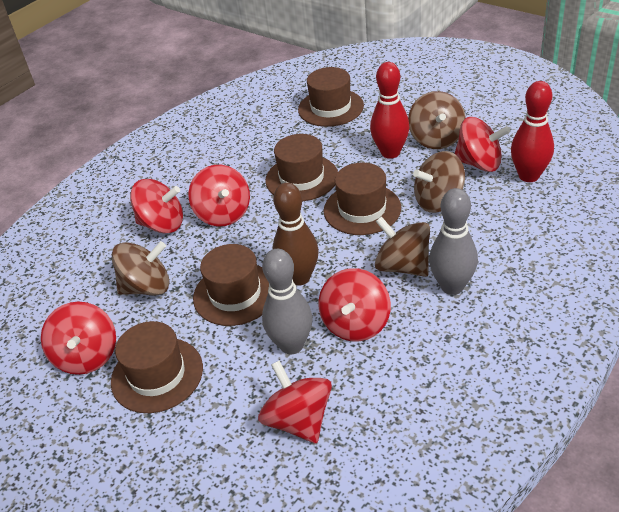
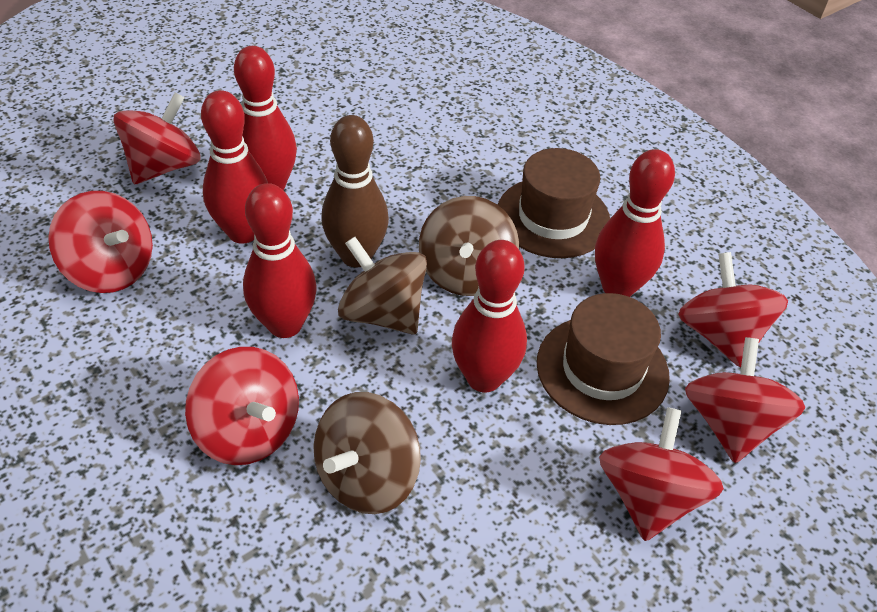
brown hat: [111,321,203,413] [193,244,269,326] [265,134,338,201] [298,67,364,127] [324,163,401,235] = 5 -> [498,148,610,258] [537,293,670,425] = 2
brown spinning top: [112,241,170,295] [375,216,430,277] [408,91,466,149] [413,151,465,213] = 4 -> [313,392,421,514] [338,237,427,335] [419,196,519,296] = 3
grey bowling pin: [262,249,312,354] [429,188,478,295] = 2 -> none = 0
red bowling pin: [370,62,410,159] [511,81,554,182] = 2 -> [201,90,268,244] [234,46,297,191] [243,183,317,338] [452,240,527,392] [595,149,675,297] = 5

